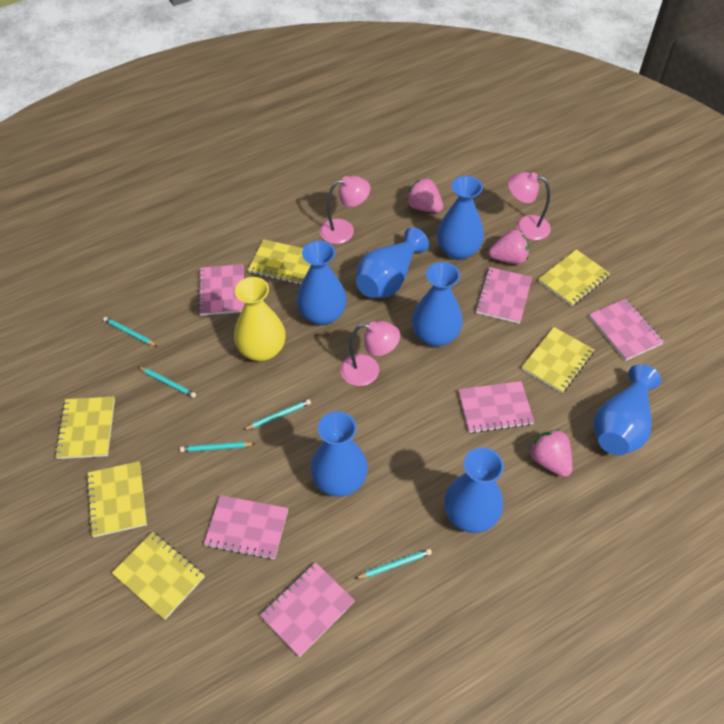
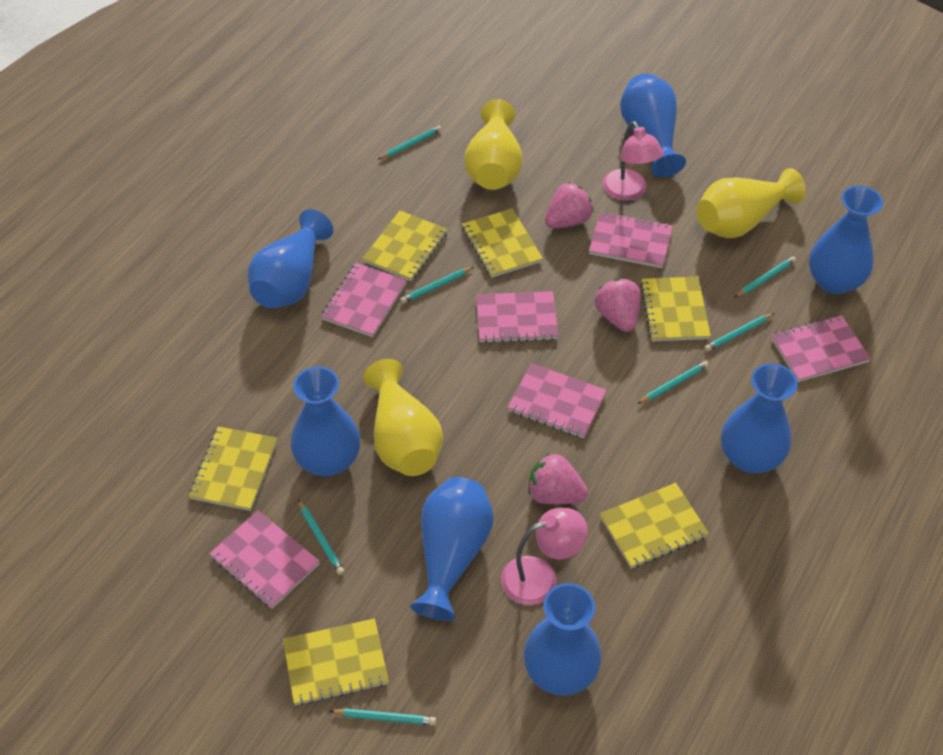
pink lamp: [320,176,370,244] [341,321,400,386] [508,172,551,240] = 3 -> [501,508,588,605] [603,121,664,200] = 2
turquoise pencil: [103,317,158,347] [138,367,196,398] [180,442,255,452] [243,399,311,430] [355,549,432,579] = 5 -> [298,499,344,575] [330,708,436,725] [377,125,442,160] [400,267,474,303] [637,361,709,404] [704,313,774,351] [735,257,796,297] = 7
yellow vase: [234,277,285,361] = 1 -> [363,359,443,476] [464,99,523,190] [697,168,806,238] = 3

